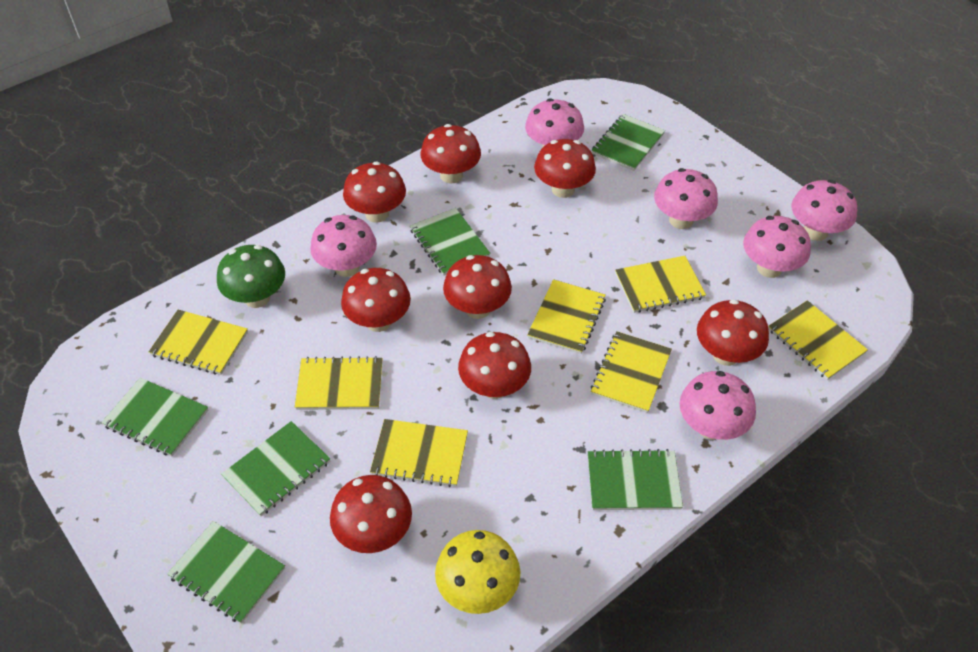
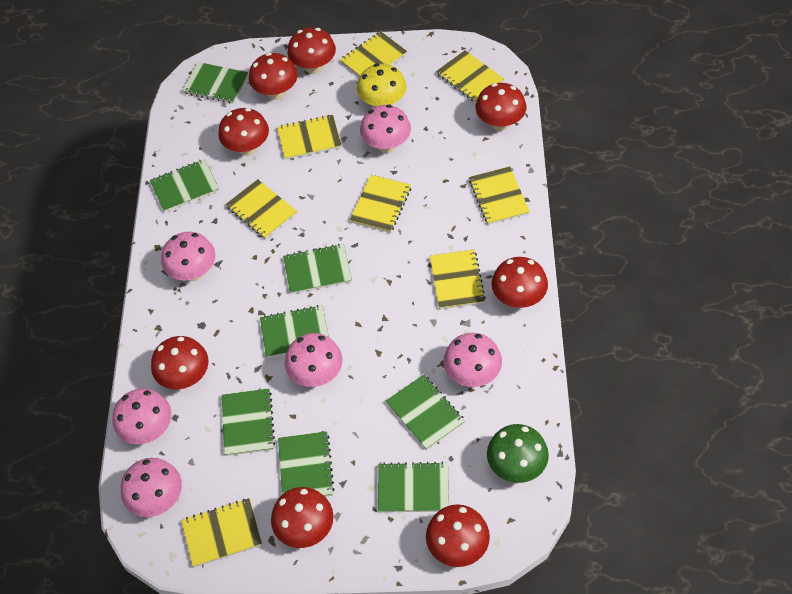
green notebook: [101,378,208,456] [167,521,285,624] [221,421,331,516] [410,208,490,275] [588,449,683,510] [591,114,665,171] = 6 -> [150,159,219,212] [182,62,248,104] [222,388,275,456] [260,305,329,358] [278,431,335,497] [283,244,352,294] [378,462,449,513] [386,374,465,450] = 8
yellow notebook: [149,310,248,375] [295,356,383,410] [370,419,468,487] [527,279,606,354] [591,331,672,413] [615,256,706,313] [768,300,868,380] = 7 -> [181,498,262,567] [226,179,297,239] [277,115,342,160] [340,31,407,77] [350,175,411,233] [430,250,486,309] [436,50,504,103] [469,166,530,225] = 8

